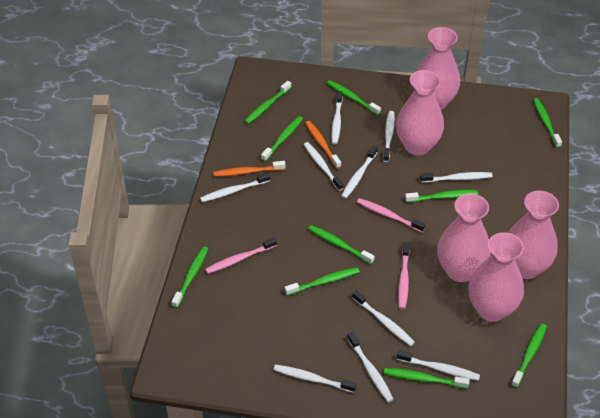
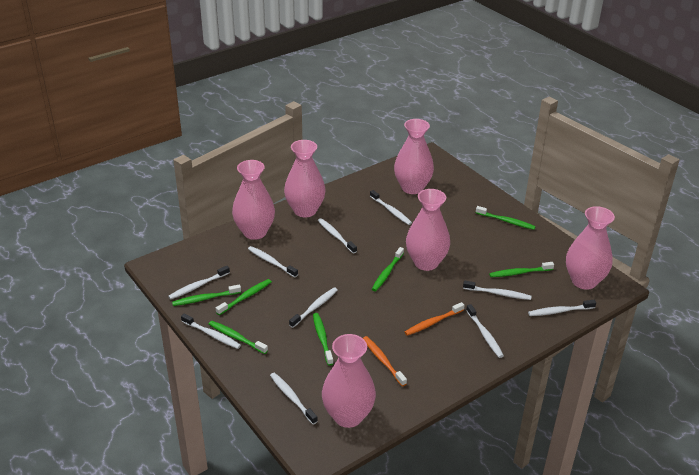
green toothbrush: [171,247,208,308] [244,81,291,124] [261,116,303,162] [285,267,360,296] [308,225,375,264] [327,80,381,115] [384,368,470,389] [405,190,478,203] [511,323,547,388] [533,98,562,148] = 10 -> [172,284,241,306] [209,321,268,354] [216,279,272,315] [313,313,333,366] [372,247,404,291] [476,206,536,230] [489,262,554,277] = 7
pink toothbrush: [205,237,277,274] [357,198,425,232] [398,242,410,309] = 3 -> none = 0
pink vase: [396,70,444,155] [417,27,460,110] [437,194,491,282] [469,232,524,322] [508,191,559,279] = 5 -> [232,160,275,240] [284,140,326,217] [322,334,376,428] [394,119,434,194] [406,189,450,271] [566,206,615,290] = 6

